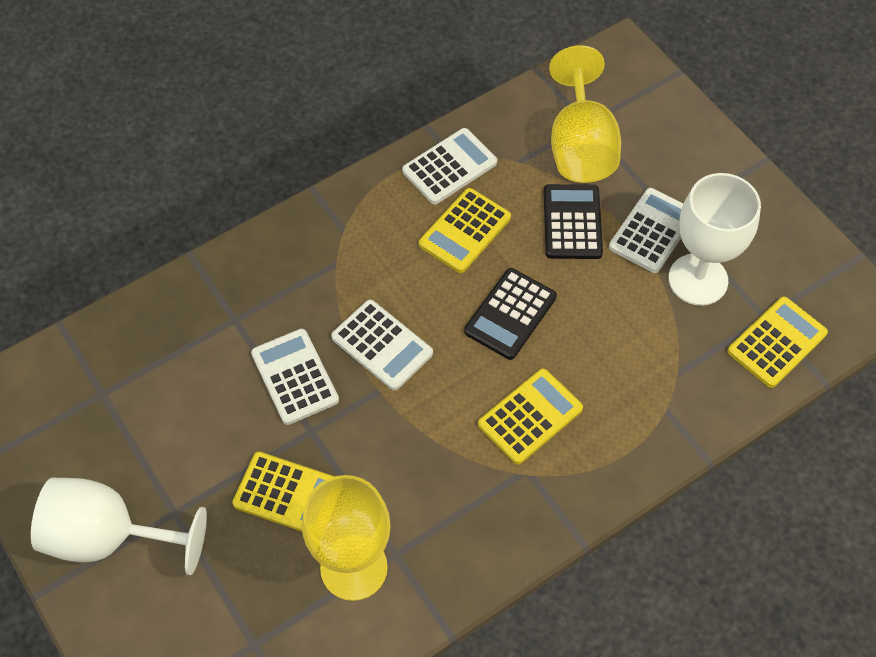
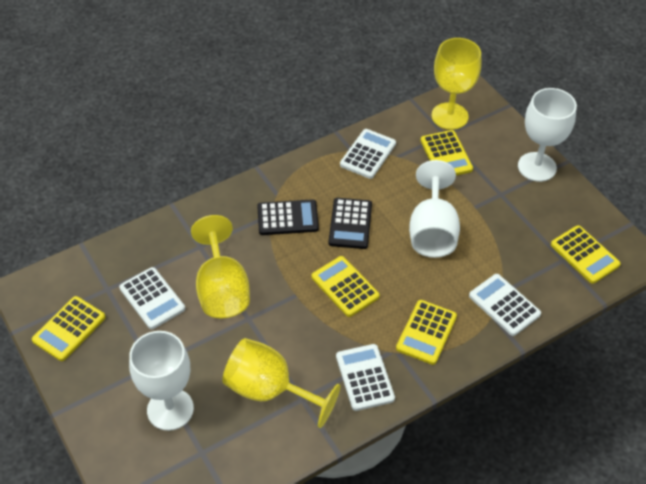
white goblet: [31,478,207,575] [668,173,761,306] = 2 -> [129,331,194,431] [409,160,460,258] [518,88,577,182] = 3
yellow calculator: [233,452,335,532] [419,188,511,273] [478,369,583,465] [728,297,828,388] = 4 -> [32,296,106,361] [312,256,380,317] [396,300,457,365] [420,130,473,175] [551,225,621,284] = 5
yellow goblet: [302,475,391,601] [549,45,621,183] = 2 -> [191,215,250,318] [222,338,341,428] [431,38,481,130] = 3

